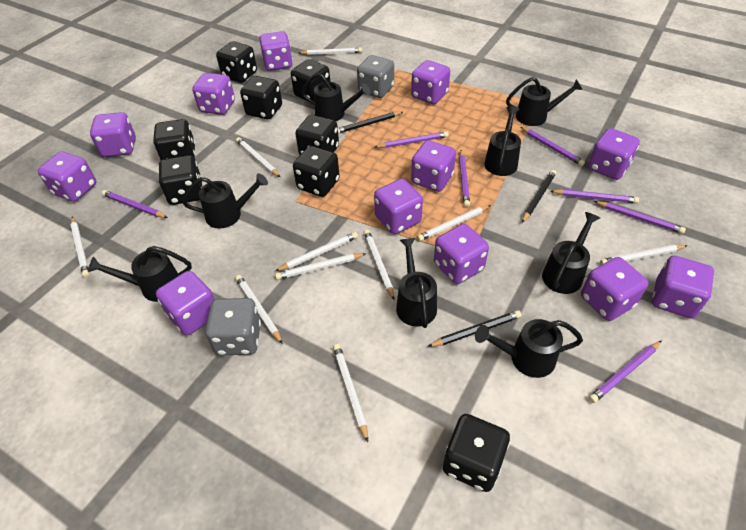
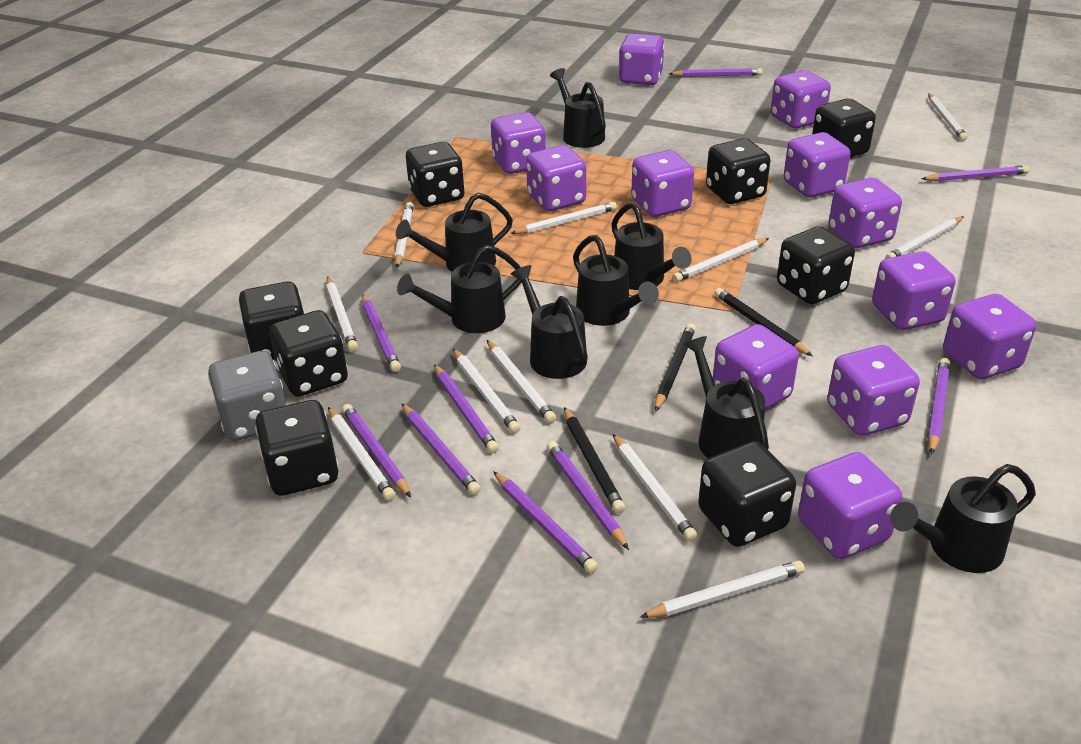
grey dice: [205,298,261,355] [357,55,394,98] = 2 -> [208,351,286,441] = 1
purple pencil: [102,190,168,218] [375,131,449,148] [459,150,470,207] [521,127,585,166] [550,189,639,203] [589,340,662,403] [594,201,686,234] = 7 -> [342,404,411,497] [362,294,401,372] [402,404,481,495] [434,364,499,453] [493,471,598,573] [547,441,629,550] [669,68,763,77] [921,165,1030,182] [928,358,950,455] = 9
white pencil: [70,217,90,277] [235,275,283,344] [236,137,280,177] [275,232,358,271] [275,253,366,280] [299,48,362,55] [333,344,368,442] [364,229,394,300] [417,205,491,241] [600,245,688,265] = 10 -> [326,276,358,351] [328,407,396,501] [395,202,414,268] [453,349,521,433] [487,340,556,423] [510,202,617,234] [613,434,698,542] [640,560,805,618] [672,238,769,282] [885,216,964,259] [928,93,968,141] = 11

